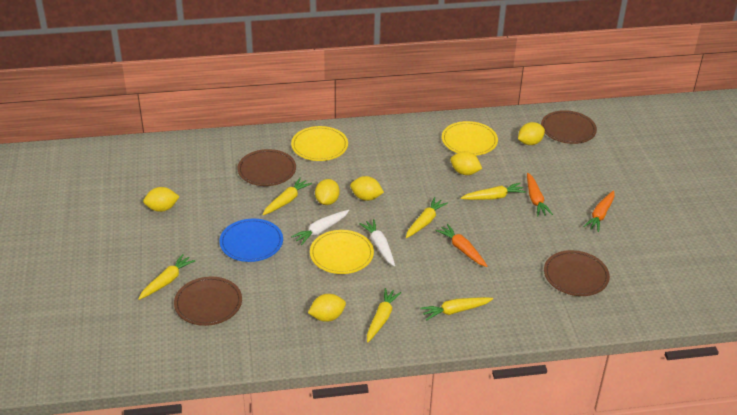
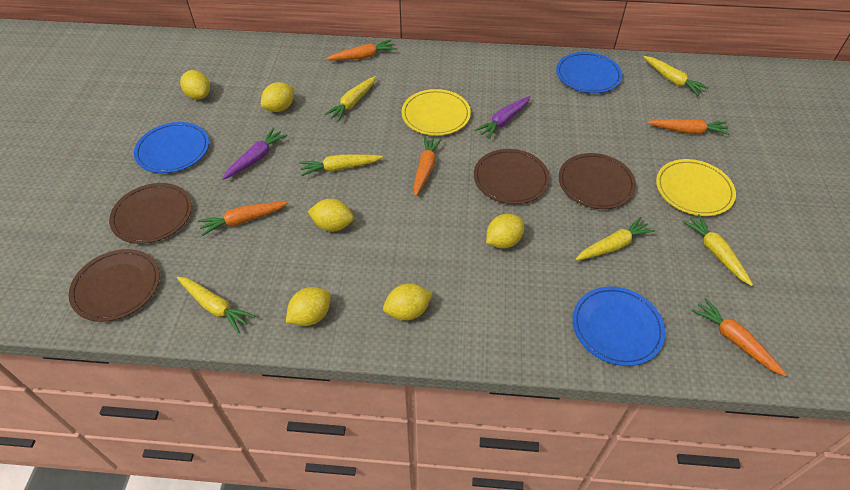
blue plate: [219,219,283,262] = 1 -> [134,122,209,173] [556,52,622,93] [573,286,665,366] = 3
orange carrot: [435,224,487,267] [527,173,553,216] [583,190,615,232] = 3 -> [198,201,288,236] [326,40,396,61] [413,136,442,196] [647,119,730,135] [691,298,787,376] = 5
purple carrot: none = 0 -> [222,128,288,180] [475,96,530,139] = 2
white carrot: [291,210,349,245] [359,219,395,266] = 2 -> none = 0
yellow plate: [291,126,348,161] [310,230,374,274] [442,121,498,156] = 3 -> [401,89,471,136] [656,159,736,216] = 2

